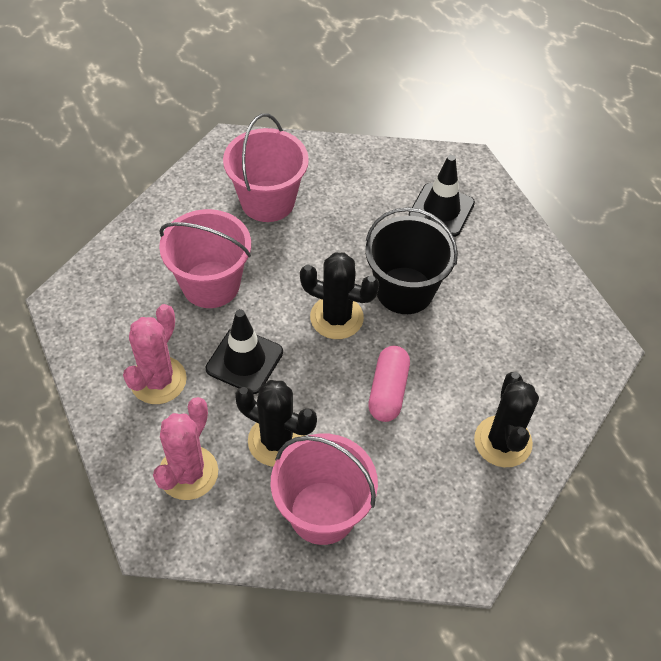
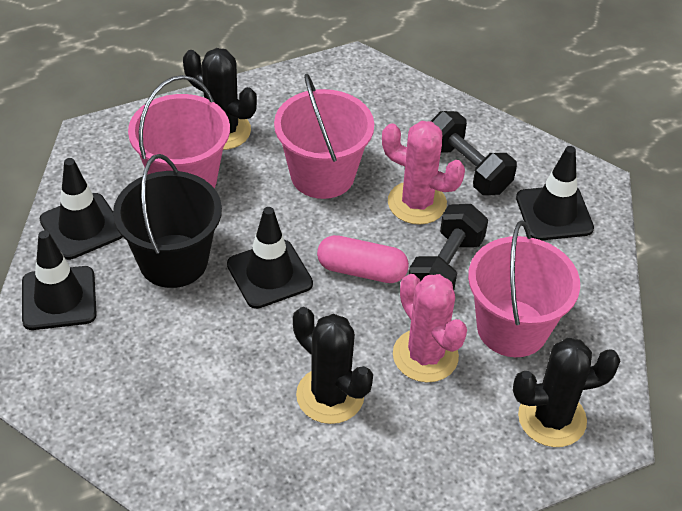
black dumbbell: none = 0 -> [409,204,488,290] [431,111,517,195] = 2
black traffic cone: [206,309,283,394] [408,155,475,237] = 2 -> [22,231,97,330] [40,158,123,260] [227,207,313,309] [516,146,594,240] = 4

